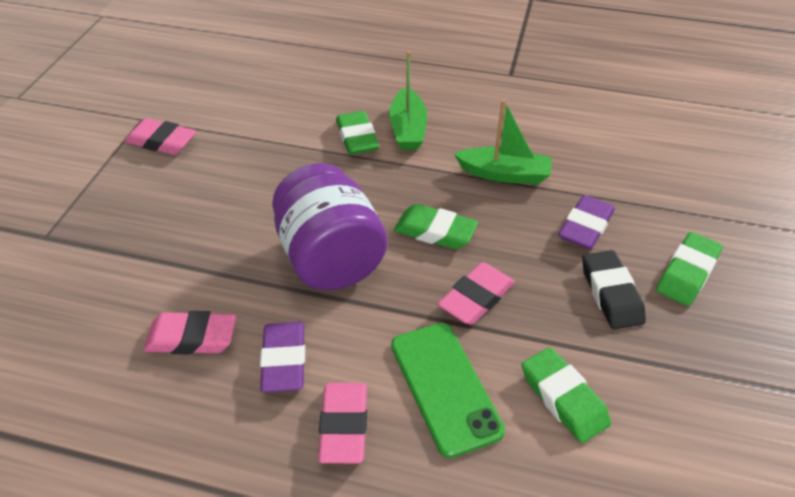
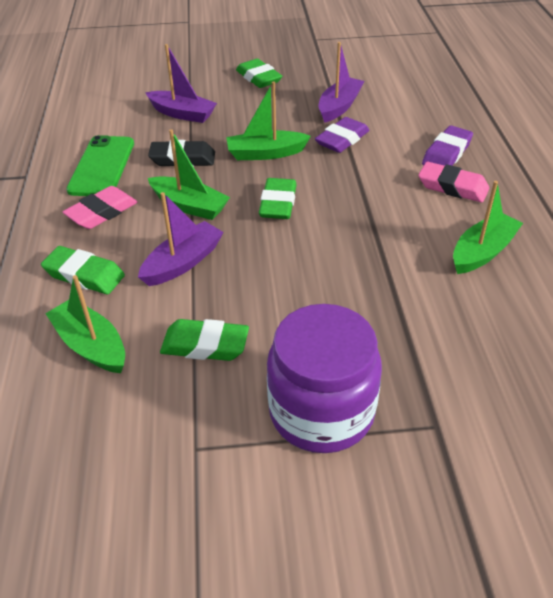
green boat: [389,51,427,150] [454,100,552,184] = 2 -> [45,275,125,373] [148,129,230,220] [226,81,311,160] [453,181,523,274] = 4
pink eraser: [125,118,196,155] [143,311,236,355] [318,383,367,463] [438,262,515,325] = 4 -> [63,186,137,229] [418,162,489,202] = 2
purple boat: none = 0 -> [138,192,224,286] [145,44,217,123] [319,42,364,123] = 3

